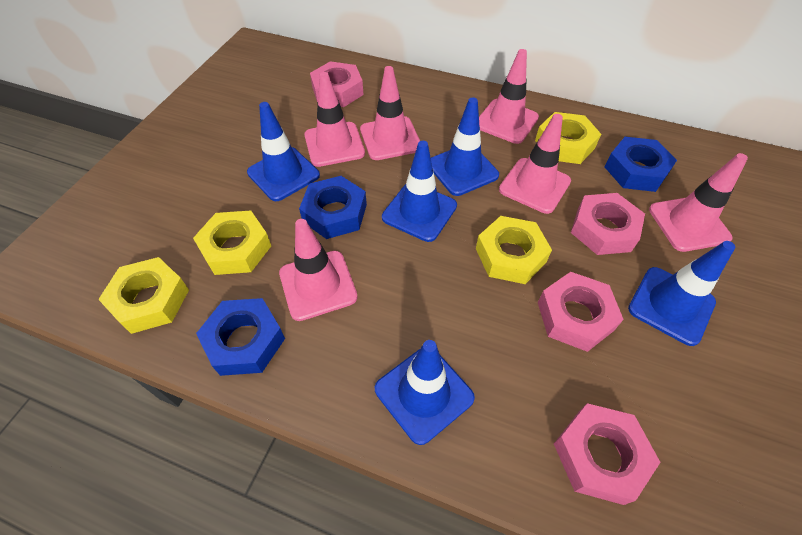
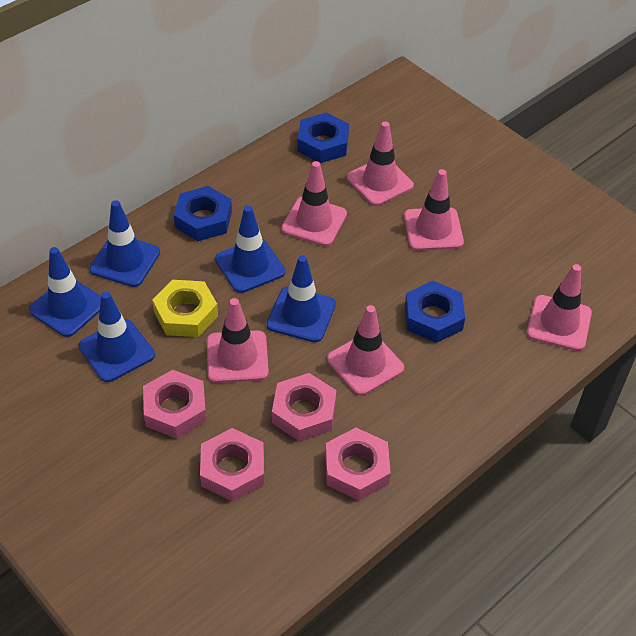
yellow nut: [98,257,189,334] [193,211,271,275] [476,216,552,284] [535,112,601,164] = 4 -> [152,280,218,337] = 1

